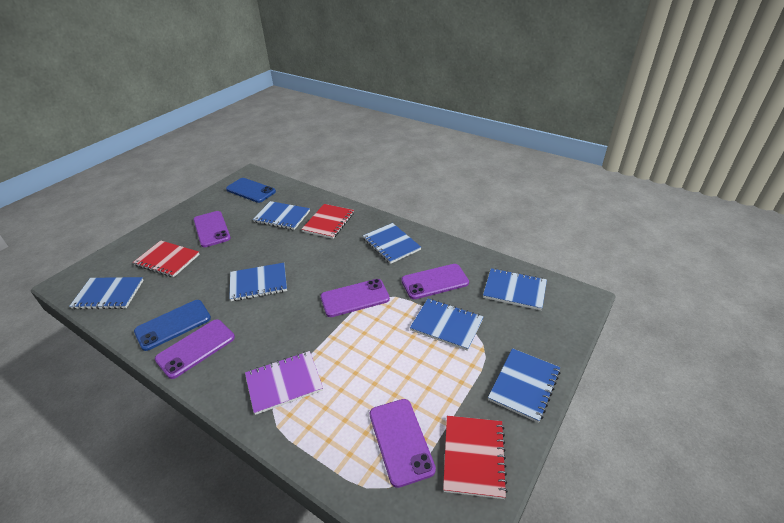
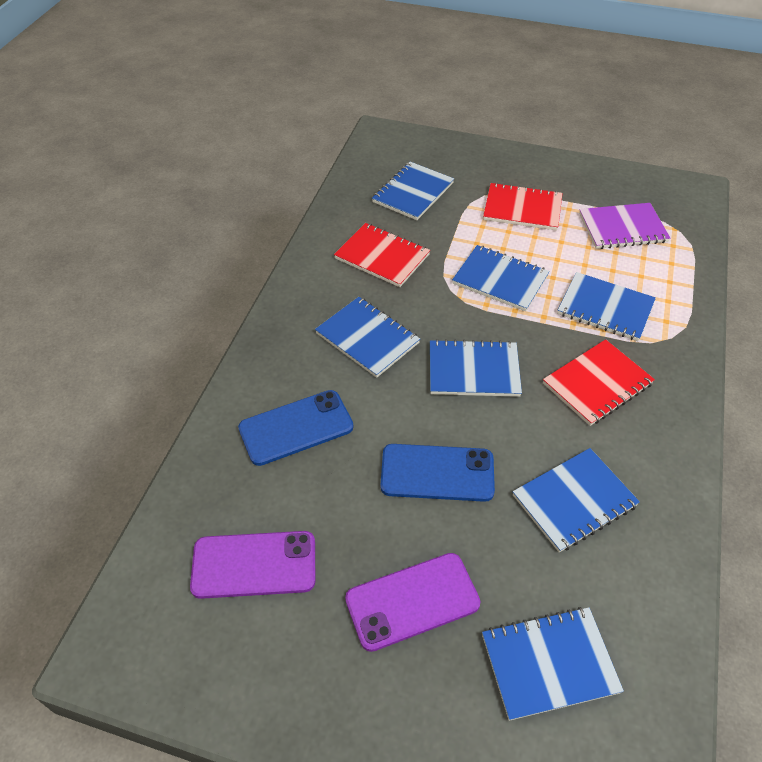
purple phone: [155,319,235,379] [194,211,231,247] [321,279,390,317] [370,399,436,488] [401,264,469,299] = 5 -> [190,531,315,599] [345,553,481,652] = 2

